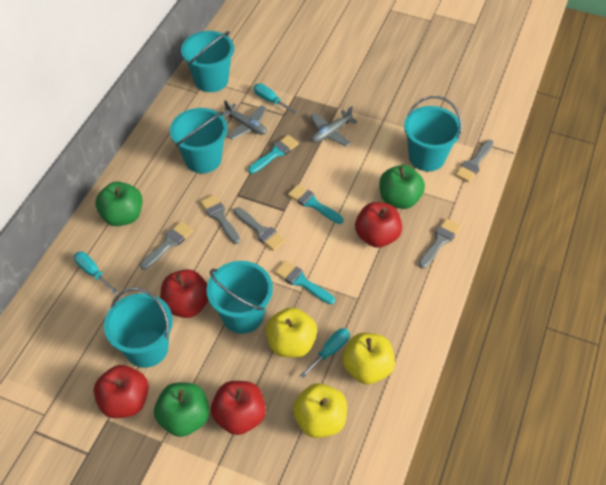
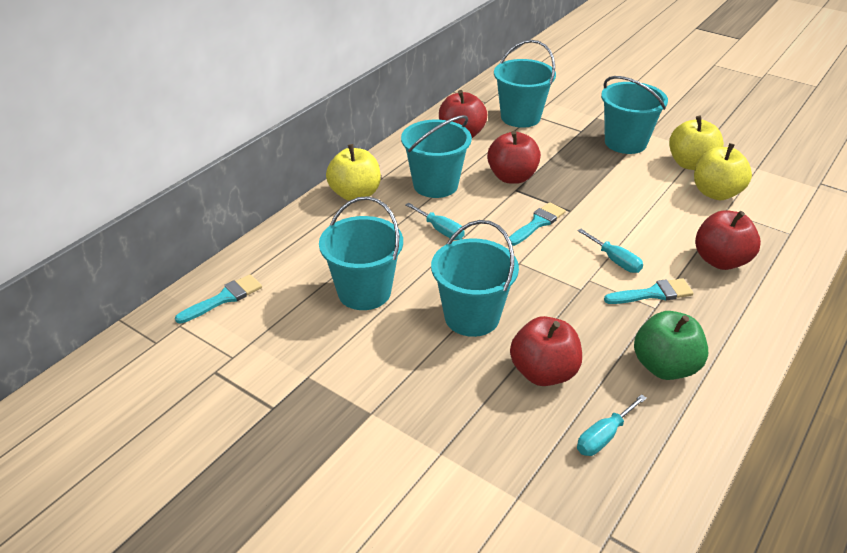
green apple: [96,182,142,226] [154,383,209,437] [379,165,425,209] = 3 -> [634,311,708,380] = 1
grey brush: [140,221,194,270] [200,195,240,244] [234,207,286,251] [419,218,461,269] [455,140,494,182] = 5 -> none = 0
grey plane: [222,100,267,140] [311,106,358,147] = 2 -> none = 0

